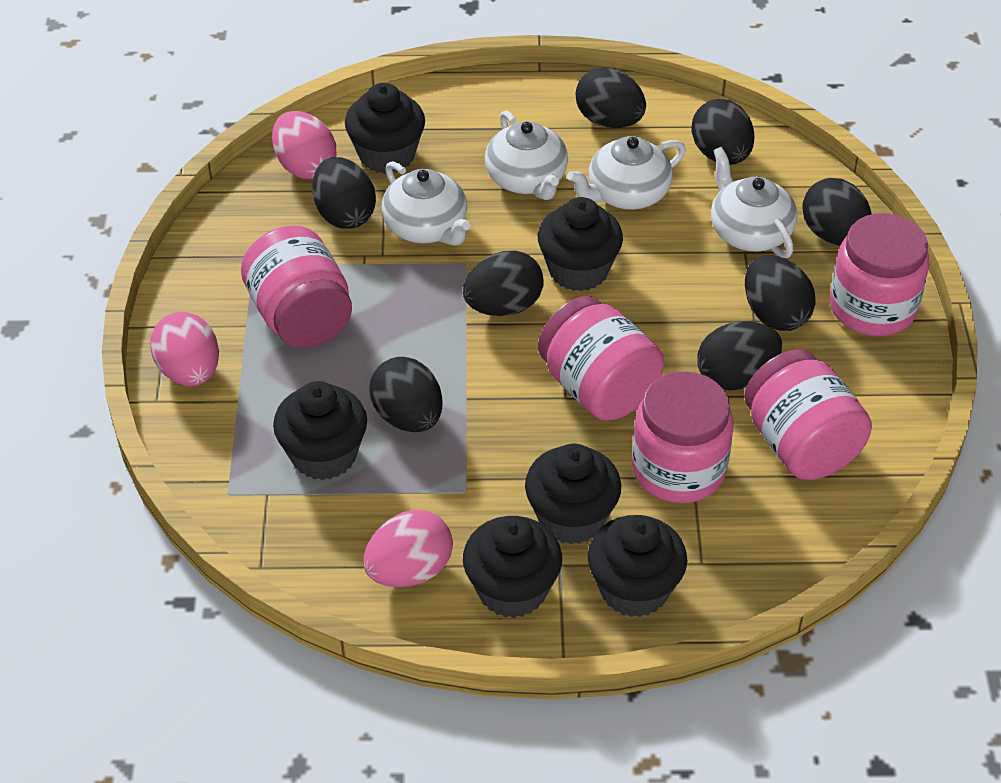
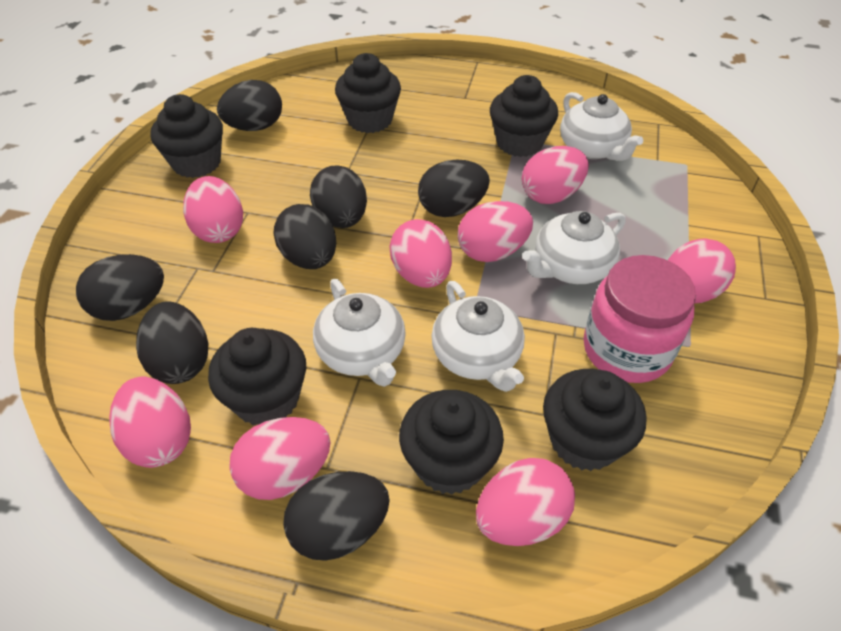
black egg: [312,157,376,229] [370,357,443,432] [463,251,544,316] [576,67,646,128] [691,99,755,165] [697,321,782,391] [745,255,816,331] [802,178,872,245] = 8 -> [76,254,164,321] [136,301,208,384] [217,80,282,131] [273,204,336,269] [283,471,390,561] [310,165,367,228] [418,159,490,217] = 7
pink egg: [150,312,219,386] [272,111,336,179] [363,510,453,587] = 3 -> [109,377,191,468] [183,176,243,243] [229,417,331,500] [389,219,452,288] [458,201,533,262] [476,458,575,546] [522,146,589,204] [668,238,736,303] = 8
pink jar: [241,226,352,348] [538,296,664,421] [632,371,733,503] [744,349,872,480] [830,213,929,336] = 5 -> [583,255,696,383] = 1

